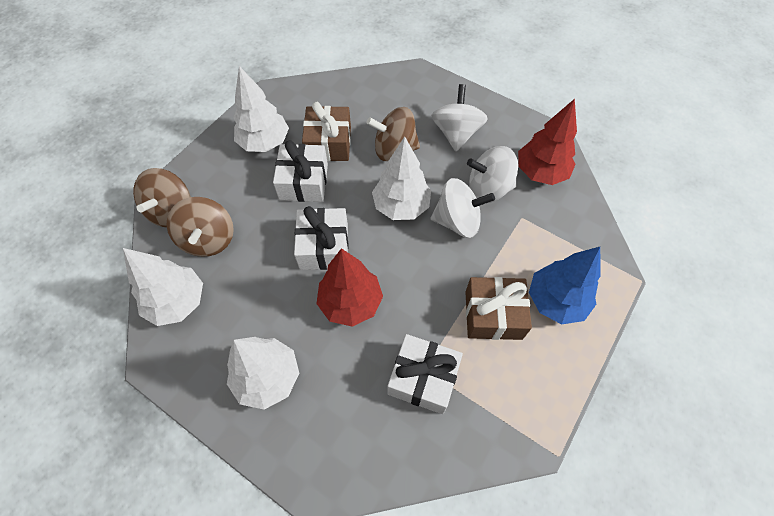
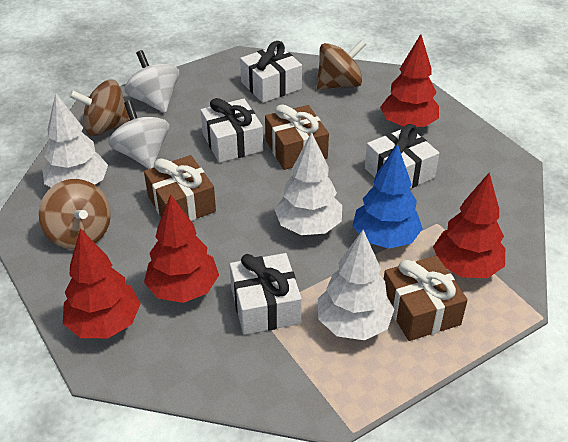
brown gift: [302,102,351,161] [466,277,532,340] = 2 -> [144,155,216,221] [265,104,329,170] [384,256,468,341] = 3
red tree: [316,248,383,327] [518,99,577,185] = 2 -> [63,229,141,338] [144,194,219,303] [380,34,439,127] [433,173,505,278] = 4
white gift: [273,140,328,202] [294,206,348,270] [388,334,463,414] = 3 -> [201,98,263,163] [230,253,302,335] [240,41,302,103] [365,124,439,189] = 4
white spinning top: [431,84,488,151] [431,178,495,238] [467,146,518,203] = 3 -> [108,100,169,169] [124,50,179,113] = 2
white tree: [123,248,203,326] [227,337,299,410] [233,66,289,152] [372,136,431,220] = 4 -> [43,94,108,187] [275,132,342,235] [318,230,394,340] = 3

